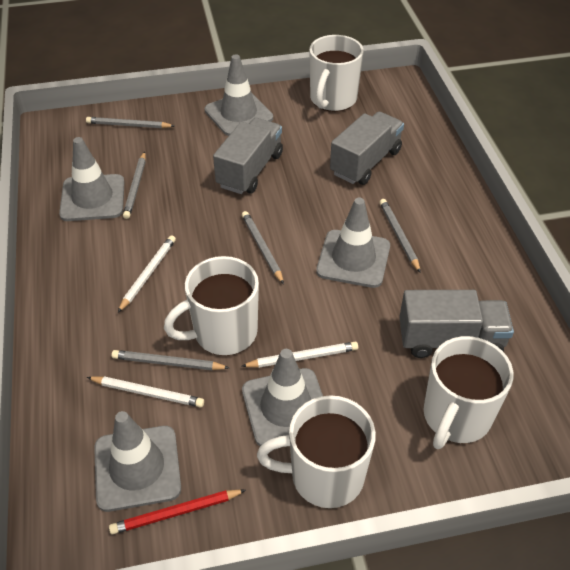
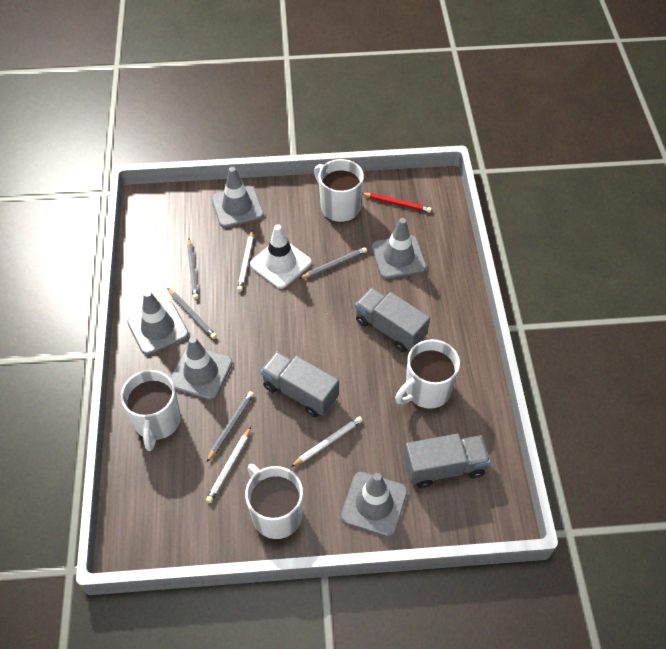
grey pencil: [86,117,174,128] [112,350,230,370] [123,152,146,219] [242,211,284,284] [379,199,421,273] = 5 -> [167,288,217,339] [187,238,199,299] [207,391,254,462] [299,247,367,279] = 4
white traffic cone: none = 0 -> [250,224,311,289] = 1

